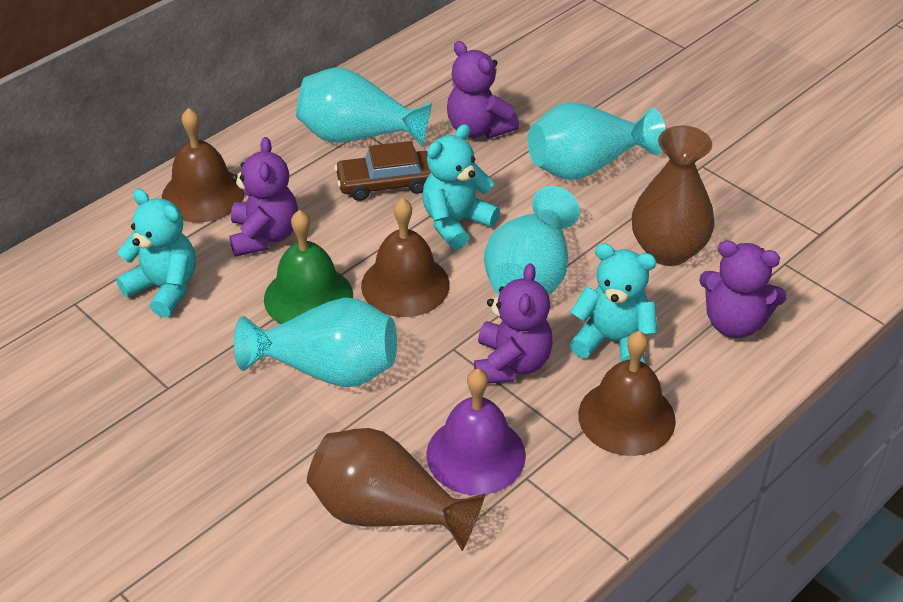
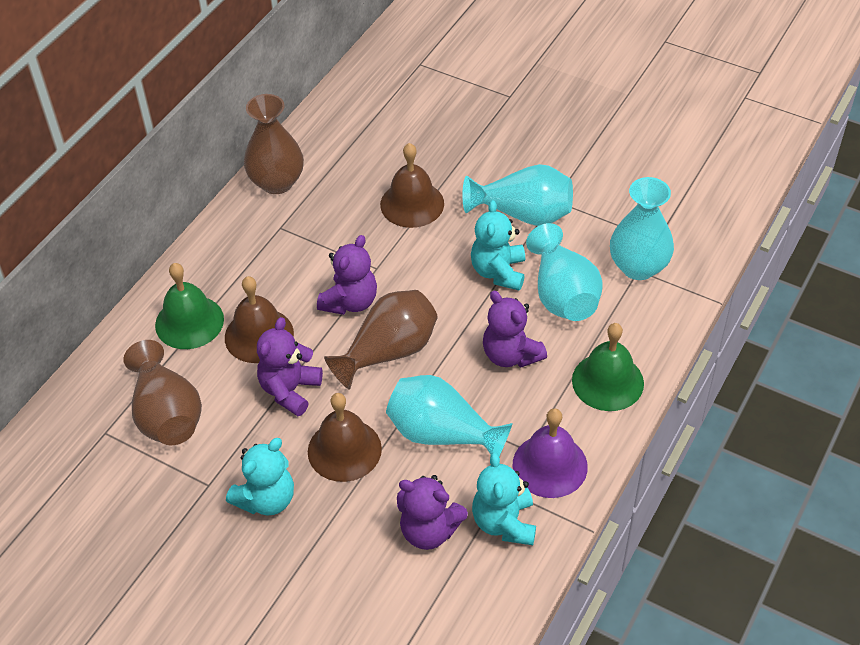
brown car: [334,141,431,201] = 1 -> none = 0
brown vase: [307,428,485,551] [632,125,715,266] = 2 -> [123,340,202,445] [244,94,304,194] [324,290,438,390] = 3
green bell: [264,210,353,324] = 1 -> [155,263,224,349] [572,323,644,411] = 2

